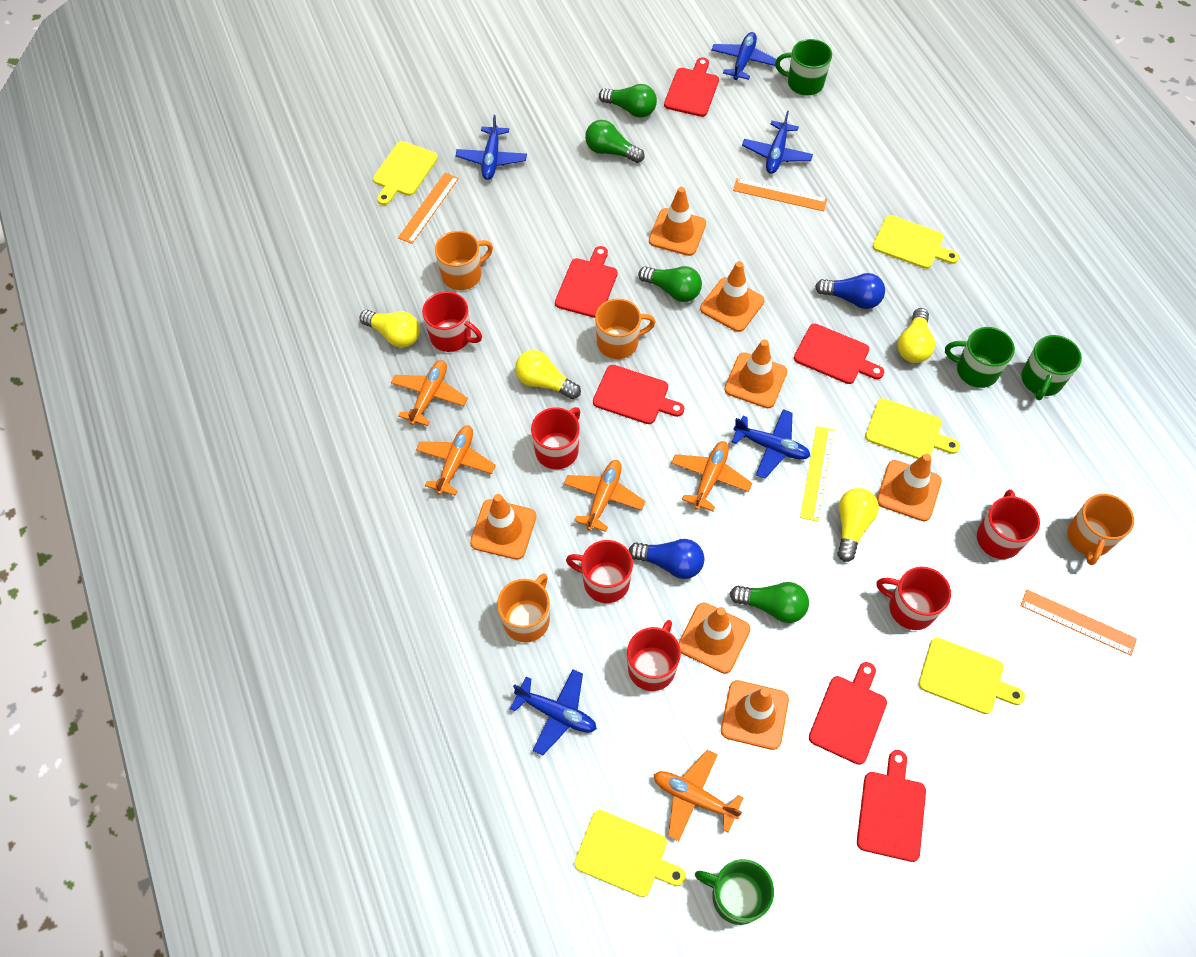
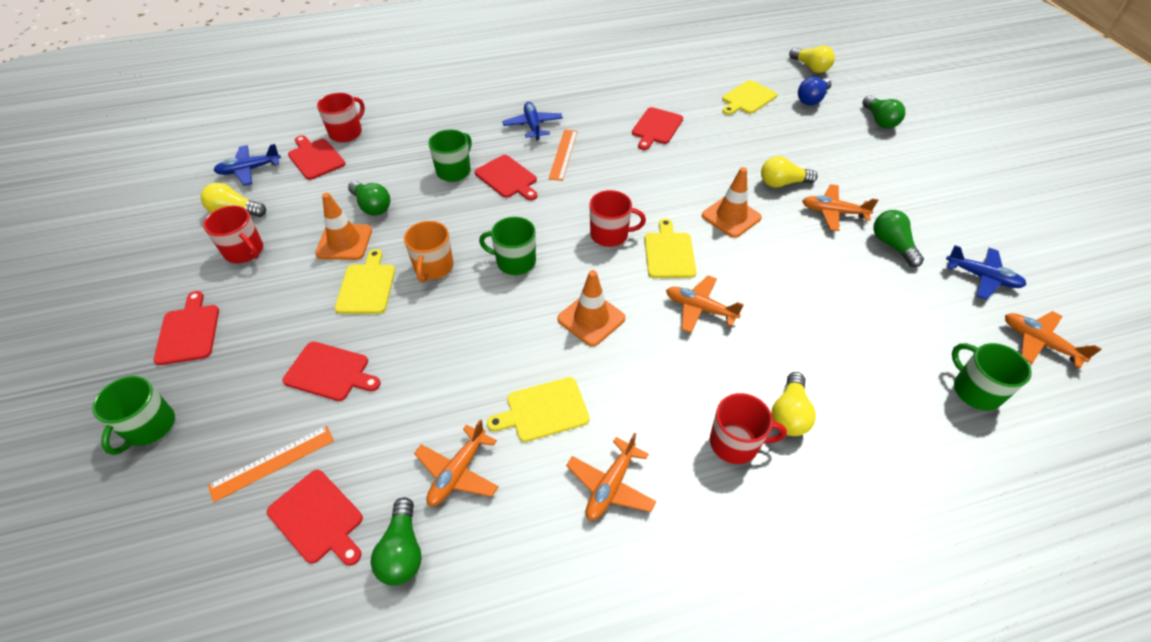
blue light bulb: [629,539,704,579] [815,273,885,309] = 2 -> [798,77,832,106] = 1
blue plane: [456,115,527,180] [510,669,597,756] [711,32,777,80] [732,409,810,479] [742,111,813,174] = 5 -> [214,144,281,185] [502,102,563,140] [946,245,1026,300] = 3
orange mug: [435,231,493,290] [497,573,550,643] [595,298,655,359] [1067,494,1134,565] = 4 -> [404,221,453,283] = 1
orange ruler: [398,173,459,244] [733,178,827,211] [1020,590,1137,656] = 3 -> [208,426,334,502] [549,129,578,181] = 2
orange traffic cone: [470,494,536,559] [649,187,706,256] [678,602,750,674] [700,261,764,332] [721,680,789,750] [724,339,787,408] [877,454,942,521] = 7 -> [315,193,372,260] [558,270,625,347] [702,167,762,238] = 3
red mug: [422,291,482,352] [531,407,580,469] [566,540,633,603] [627,620,681,691] [876,566,951,630] [977,489,1040,559] = 6 -> [203,206,263,263] [317,93,365,142] [589,190,646,247] [710,393,787,464] = 4
yellow cutting board: [373,141,438,205] [574,810,686,897] [865,398,960,459] [873,215,959,269] [918,638,1025,714] = 5 -> [335,249,395,314] [487,377,590,442] [645,218,697,278] [722,80,778,115] = 4
yellow ruler: [800,426,834,522] = 1 -> none = 0

